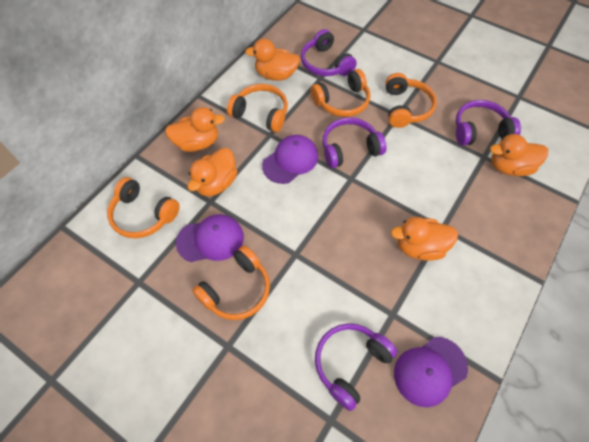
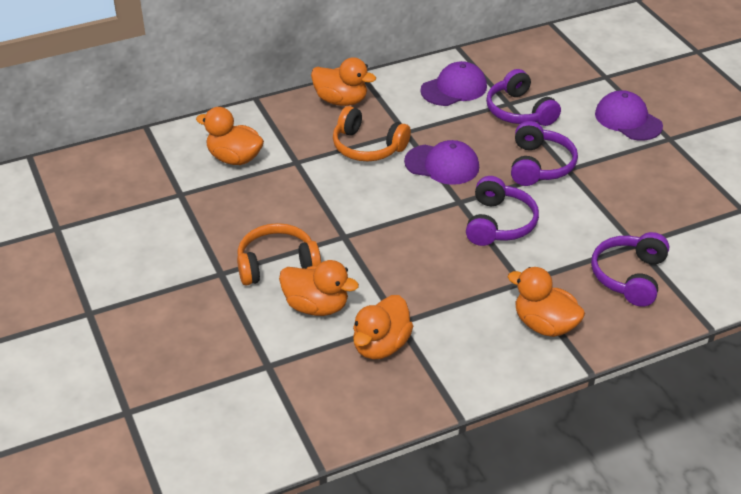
orange headphones: [107,177,180,238] [192,246,270,320] [227,84,288,132] [310,69,370,117] [385,73,437,128] = 5 -> [237,223,321,286] [333,106,411,161] = 2

